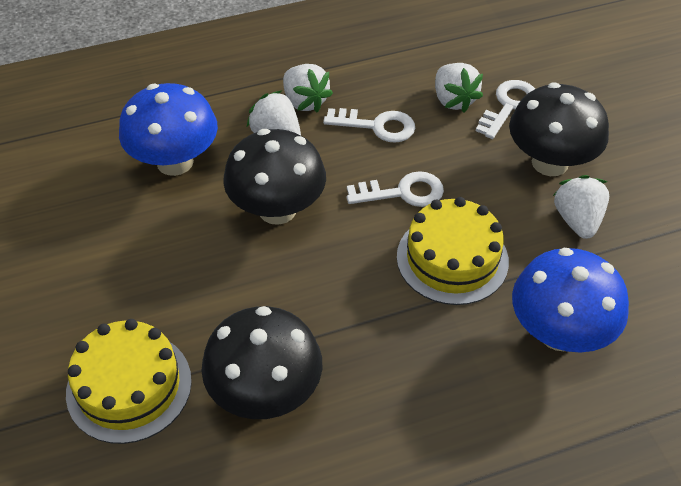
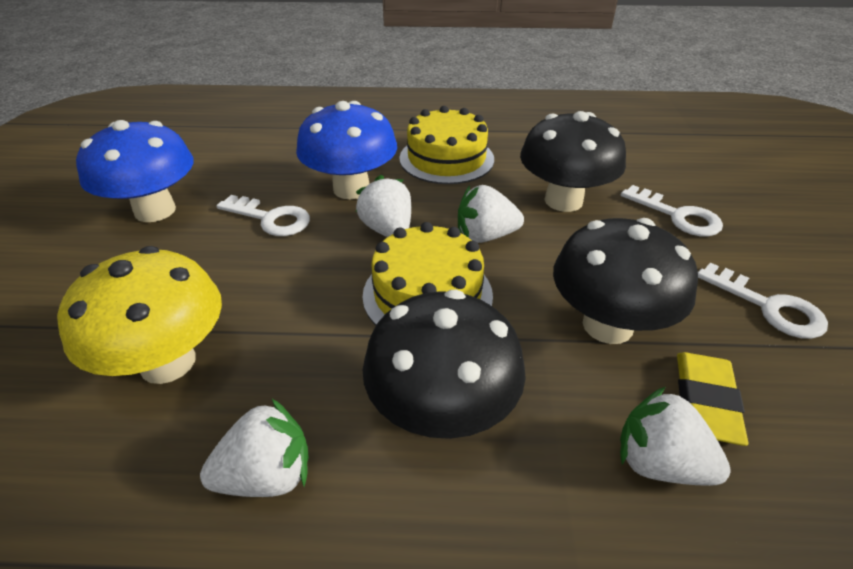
yellow eraser: none = 0 -> [677,352,748,446] = 1
yellow mushroom: none = 0 -> [57,246,222,384] = 1

